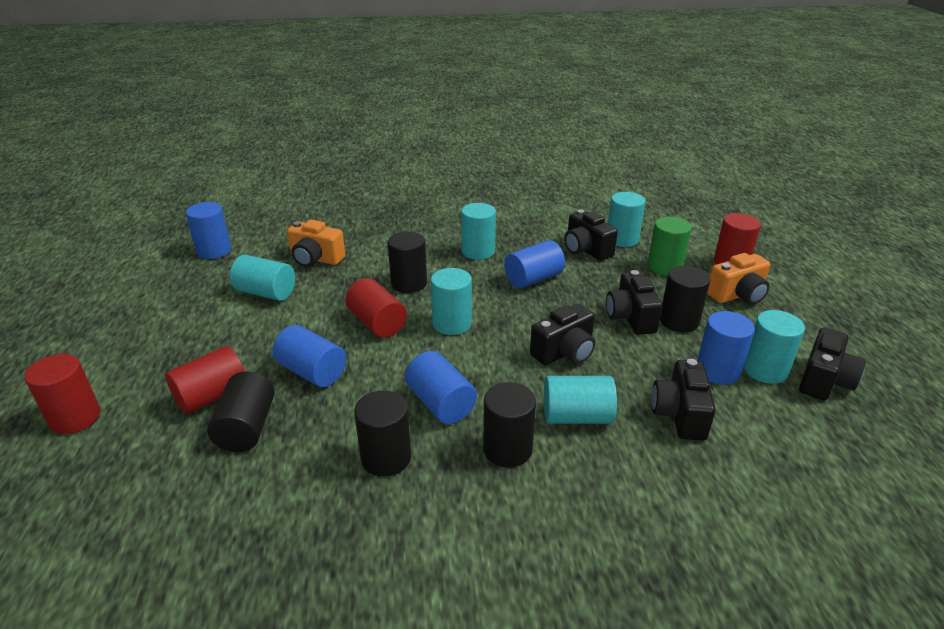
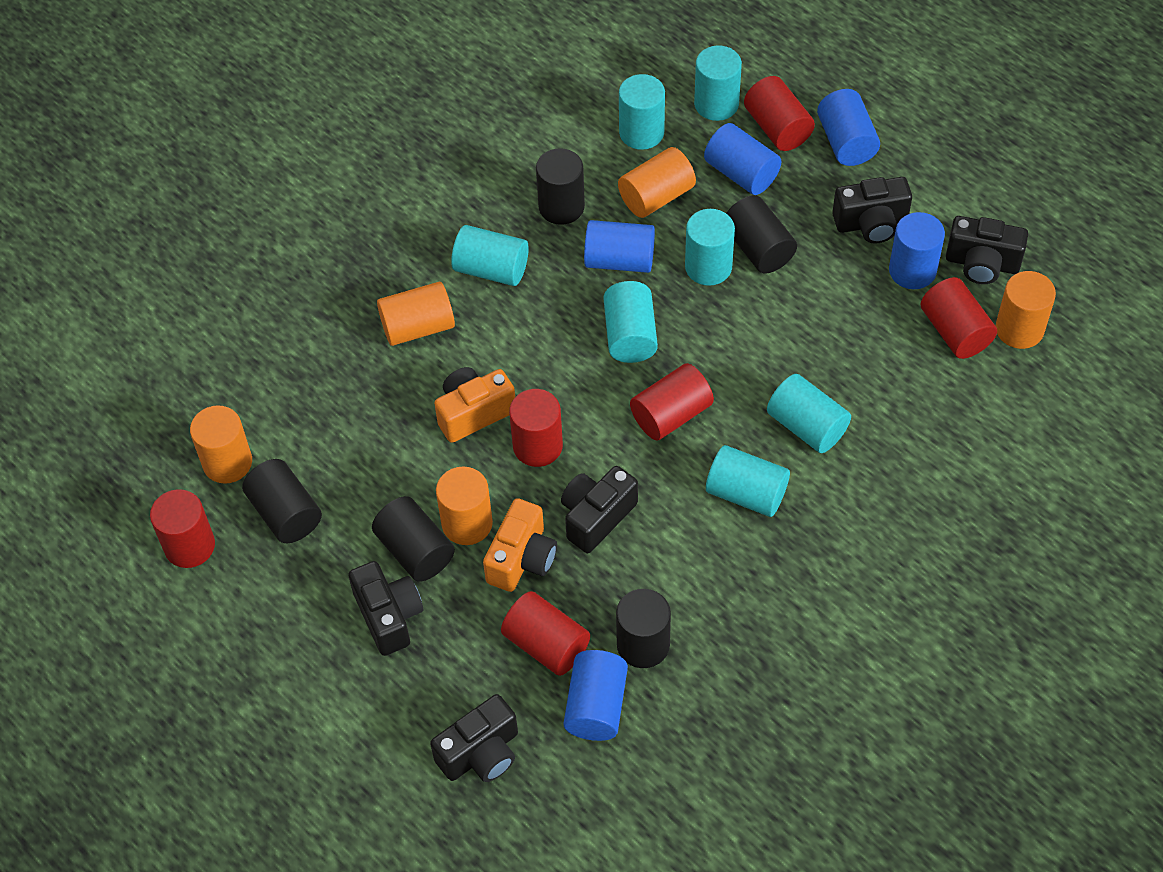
green cylinder: [647,217,692,276] = 1 -> none = 0
orange cylinder: none = 0 -> [190,405,252,484] [377,282,455,346] [436,467,493,545] [618,147,696,218] [996,271,1056,349] = 5
red cylinder: [24,354,101,434] [165,346,245,414] [346,278,407,338] [714,213,761,265] = 4 -> [150,489,215,568] [501,591,590,676] [509,389,563,467] [630,363,714,440] [744,76,815,151] [921,277,997,359] = 6
turquoise cylinder: [230,255,295,301] [431,268,472,335] [461,203,496,260] [544,376,617,424] [608,192,645,247] [744,310,805,384] = 6 -> [451,225,529,286] [603,281,658,363] [619,74,665,150] [685,209,735,286] [694,45,742,121] [706,445,790,517] [767,374,851,453] = 7

